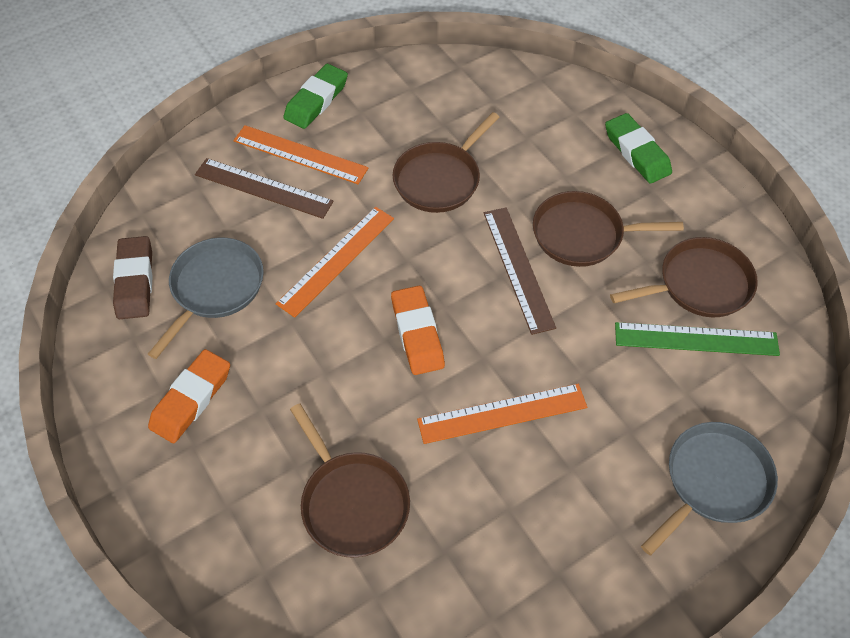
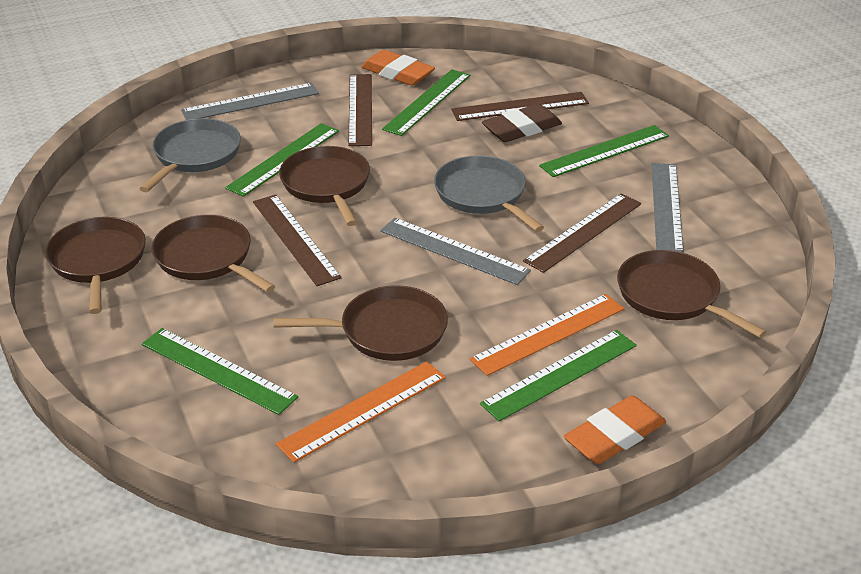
brown pan: [290,403,410,558] [393,112,499,213] [533,191,684,267] [610,237,758,317] = 4 -> [45,217,146,314] [152,215,275,293] [274,285,448,361] [279,146,370,226] [617,250,767,338] = 5
brown ruler: [195,158,334,219] [484,207,556,335] = 2 -> [253,195,342,286] [348,74,372,146] [451,92,589,121] [523,193,641,273] = 4
green eraser: [283,64,348,129] [605,113,672,183] = 2 -> none = 0
green ruler: [615,322,780,356] = 1 -> [142,328,298,415] [225,123,339,197] [382,69,470,136] [480,330,637,421] [539,125,669,177] = 5
grey ruler: none = 0 -> [181,83,319,120] [380,218,531,285] [652,163,684,253] = 3
orange ruler: [233,125,369,184] [276,207,394,318] [417,384,587,444] = 3 -> [276,361,446,463] [470,294,624,376] = 2

